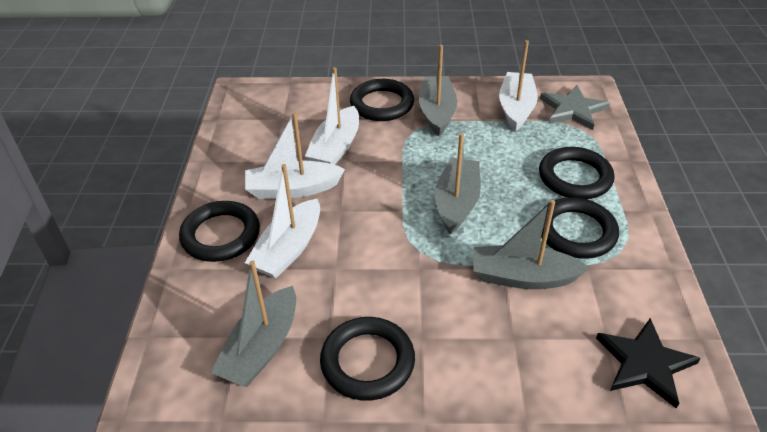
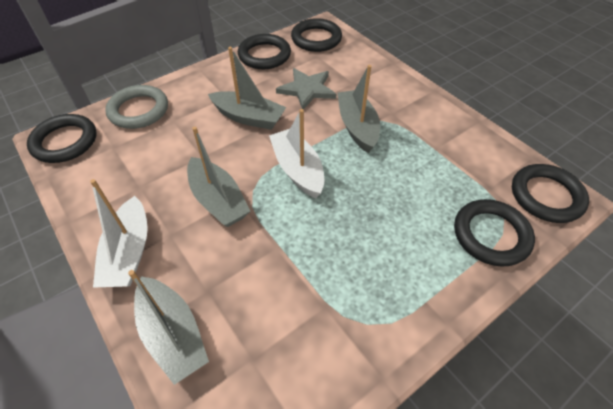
black star: [596,318,701,409] = 1 -> none = 0
grey ring: none = 0 -> [105,85,168,129] = 1
white boat: [245,112,345,199] [245,164,320,279] [305,67,359,165] [499,40,538,131] = 4 -> [90,179,148,288] [269,109,324,198] = 2

